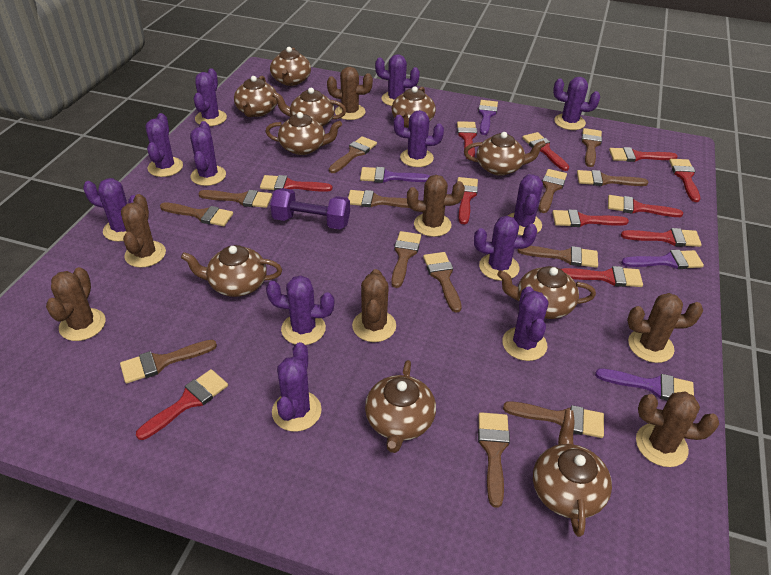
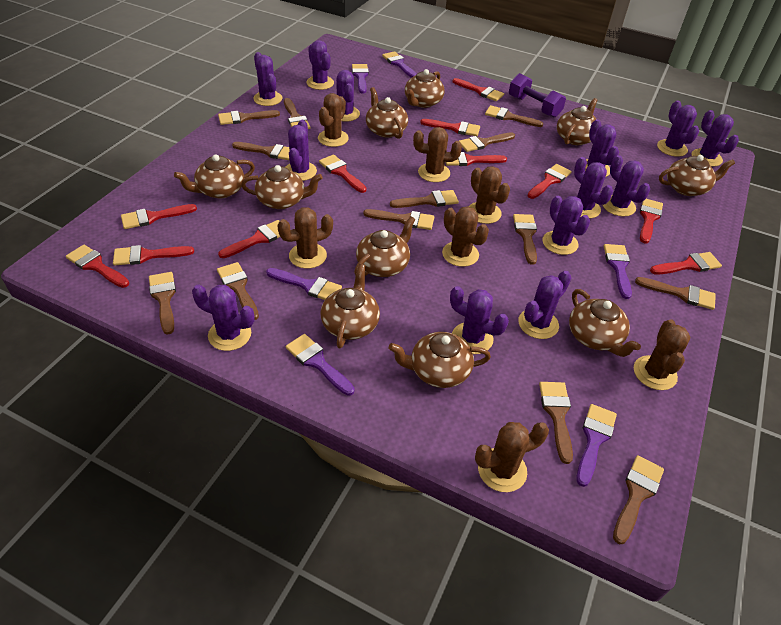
purple brush: [360,167,430,183] [478,100,498,135] [595,368,694,401] [621,250,704,269] = 4 -> [266,268,342,300] [286,334,355,396] [352,64,369,93] [382,51,417,78] [577,404,617,487] [604,244,632,299] = 6
purple cactus: [83,178,136,242] [145,113,183,177] [190,121,226,186] [194,68,227,126] [266,276,334,345] [272,342,322,432] [375,54,420,106] [394,110,444,167] [474,216,537,281] [502,286,548,361] [508,174,543,236] [553,77,600,130] = 12 -> [192,285,255,351] [253,52,282,106] [286,120,317,181] [306,40,334,90] [336,70,360,122] [450,286,509,354] [518,271,571,339] [542,196,590,255] [574,157,613,219] [585,119,619,177] [603,155,650,217] [657,100,699,157] [691,110,739,166] = 13

